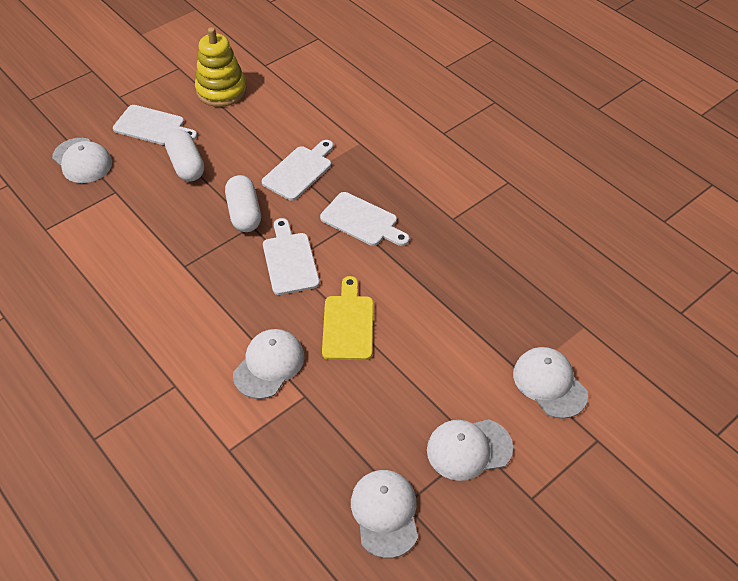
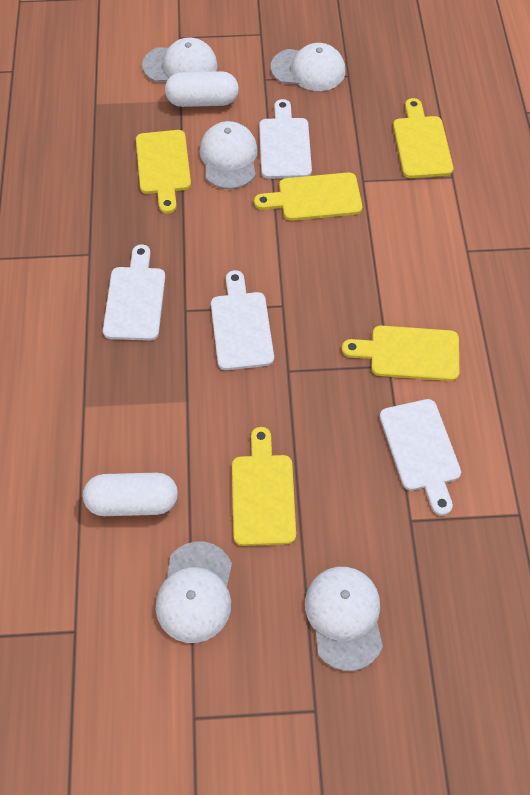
yellow cutting board: [322,276,373,360] = 1 -> [136,130,191,213] [232,427,296,546] [254,172,362,221] [342,326,459,381] [393,98,453,178] = 5
yellow stacking toy: [195,27,247,107] = 1 -> none = 0

